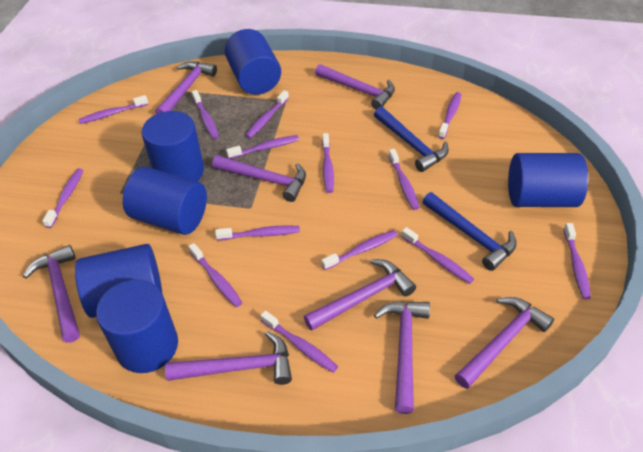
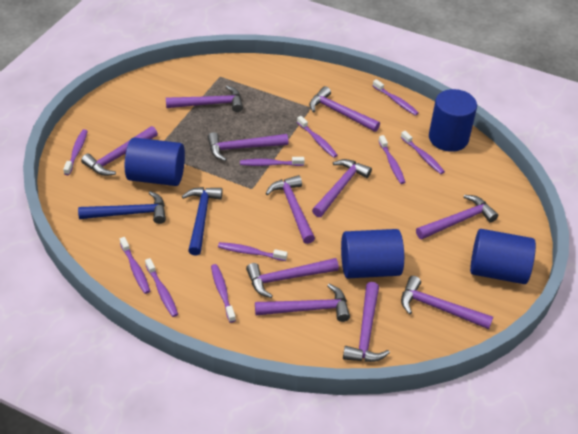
blue cylinder: [75,244,162,318] [96,279,178,373] [123,167,207,235] [141,111,204,181] [225,29,281,95] [508,153,588,207] = 6 -> [125,137,185,186] [341,229,404,278] [429,89,477,152] [470,229,536,284] = 4
purple hammer: [23,245,80,343] [155,61,217,114] [165,331,292,385] [212,155,306,202] [304,259,416,331] [315,64,395,109] [374,301,430,414] [455,297,554,389] = 8 -> [81,126,158,176] [166,85,243,112] [207,132,288,161] [246,258,339,298] [255,284,350,322] [265,175,315,244] [309,86,380,132] [312,159,372,217] [343,282,390,362] [401,276,493,329] [416,195,498,240] = 11
purple toothbrush: [42,168,83,228] [78,95,148,124] [189,243,242,307] [192,90,219,139] [215,225,300,241] [226,135,299,159] [245,90,289,138] [260,311,338,373] [321,230,398,270] [322,133,334,193] [388,149,420,210] [401,227,474,284] [438,92,462,139] [563,223,591,299] = 14 -> [63,129,88,175] [120,237,150,294] [145,258,178,317] [211,264,236,323] [218,242,287,261] [240,157,305,166] [297,116,338,158] [373,79,419,116] [379,135,406,184] [401,131,445,174] = 10

